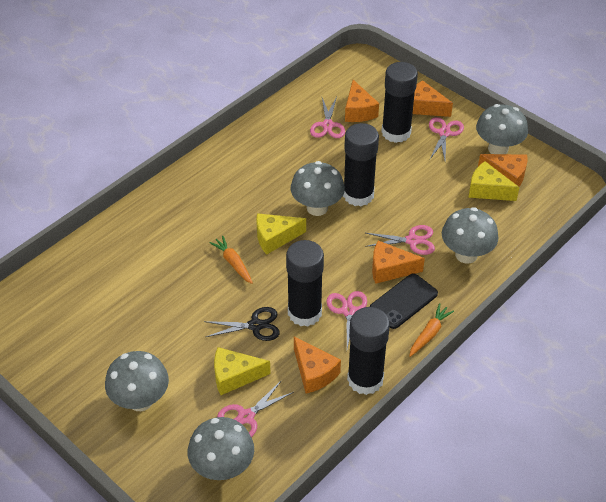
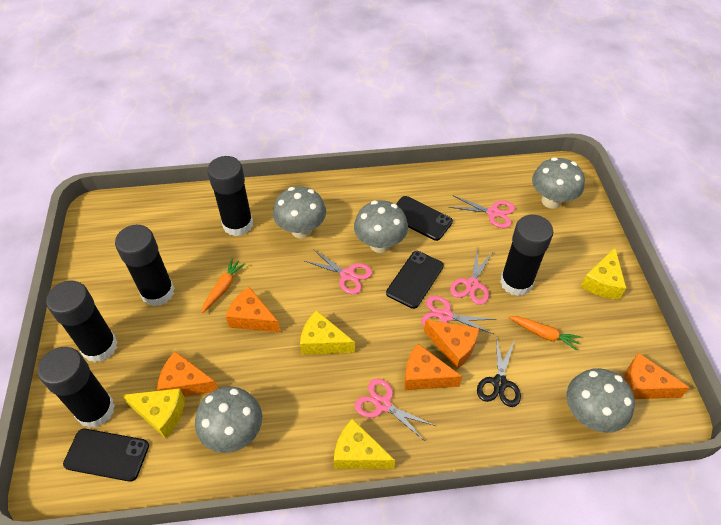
black glue stick: [286,240,324,327] [343,123,379,206] [347,307,390,395] [381,62,418,143] = 4 -> [38,347,115,428] [46,281,117,362] [115,225,175,306] [207,156,253,236] [500,215,553,296] = 5
black phone: [370,273,438,329] = 1 -> [63,429,149,482] [386,251,444,309] [396,196,453,241] = 3
yellow cheese: [214,347,271,395] [256,213,306,255] [468,161,520,201] = 3 -> [122,388,185,438] [300,310,355,355] [334,419,395,469] [581,248,626,300] = 4

